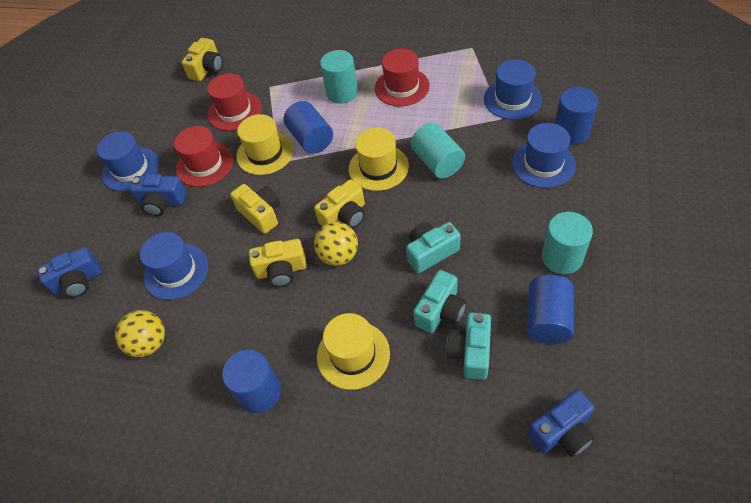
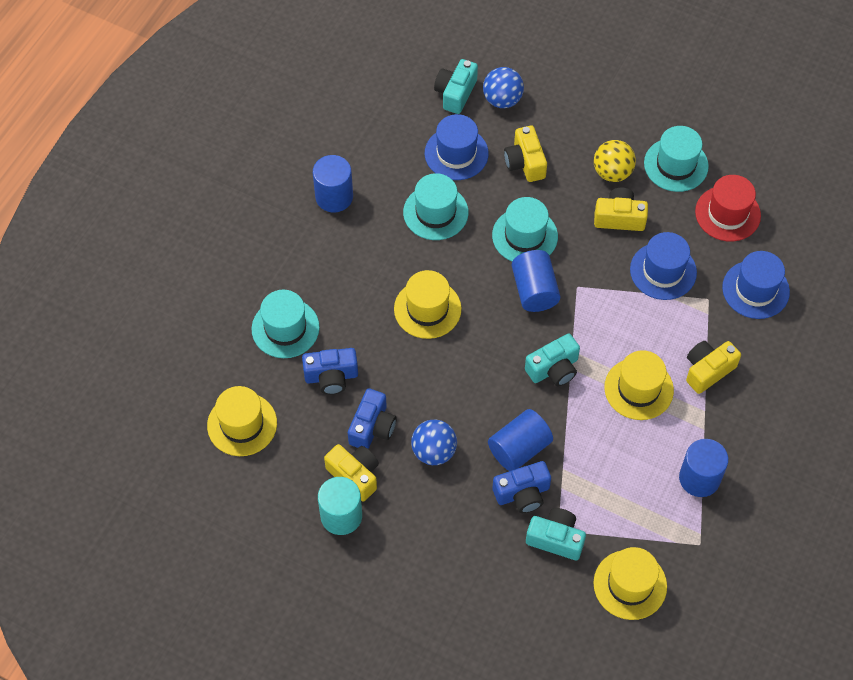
blue ball: none = 0 -> [411,419,457,465] [483,67,524,108] = 2
blue hat: [97,131,159,192] [140,232,208,300] [484,59,542,120] [512,123,576,188] = 4 -> [425,114,489,180] [630,232,697,300] [722,251,790,319] = 3
red hat: [174,126,233,187] [207,73,262,131] [375,49,430,106] = 3 -> [695,175,761,242] = 1
turquoise cylinder: [320,50,358,104] [411,123,465,179] [542,212,593,274] = 3 -> [318,477,362,535] = 1
turquoise hat: none = 0 -> [252,290,320,358] [403,173,469,240] [492,197,558,261] [644,126,709,192] = 4
yellow ball: [115,310,165,357] [314,222,358,266] = 2 -> [594,140,636,182] = 1
yellow hat: [236,114,294,175] [317,313,390,390] [349,128,409,191] = 3 -> [207,386,277,456] [394,270,461,339] [594,547,667,620] [604,350,674,420] = 4

